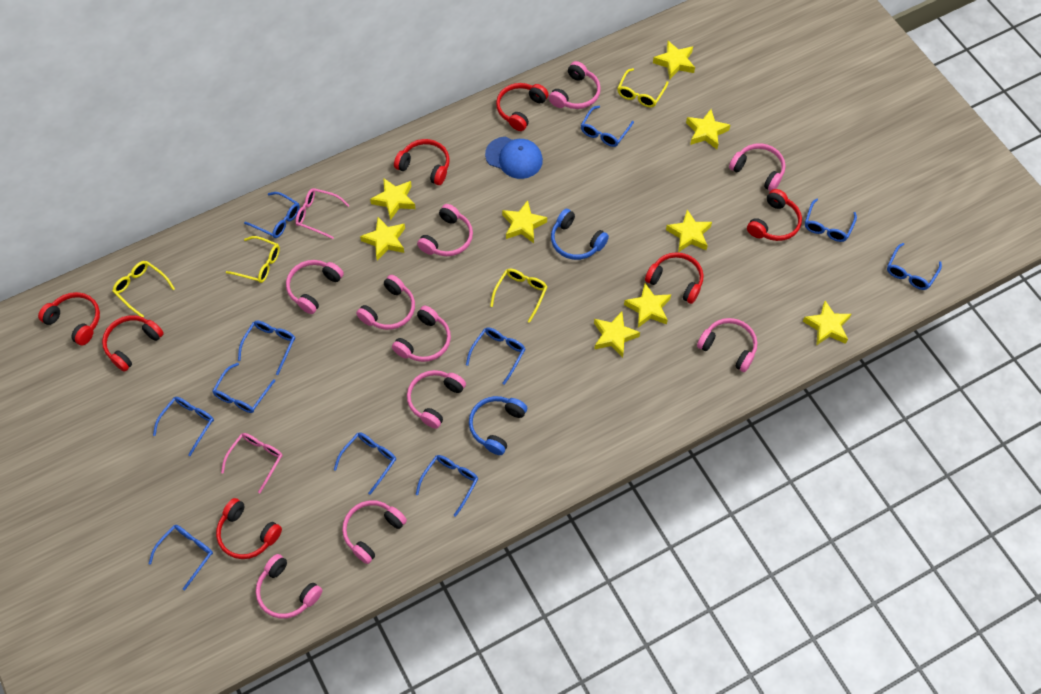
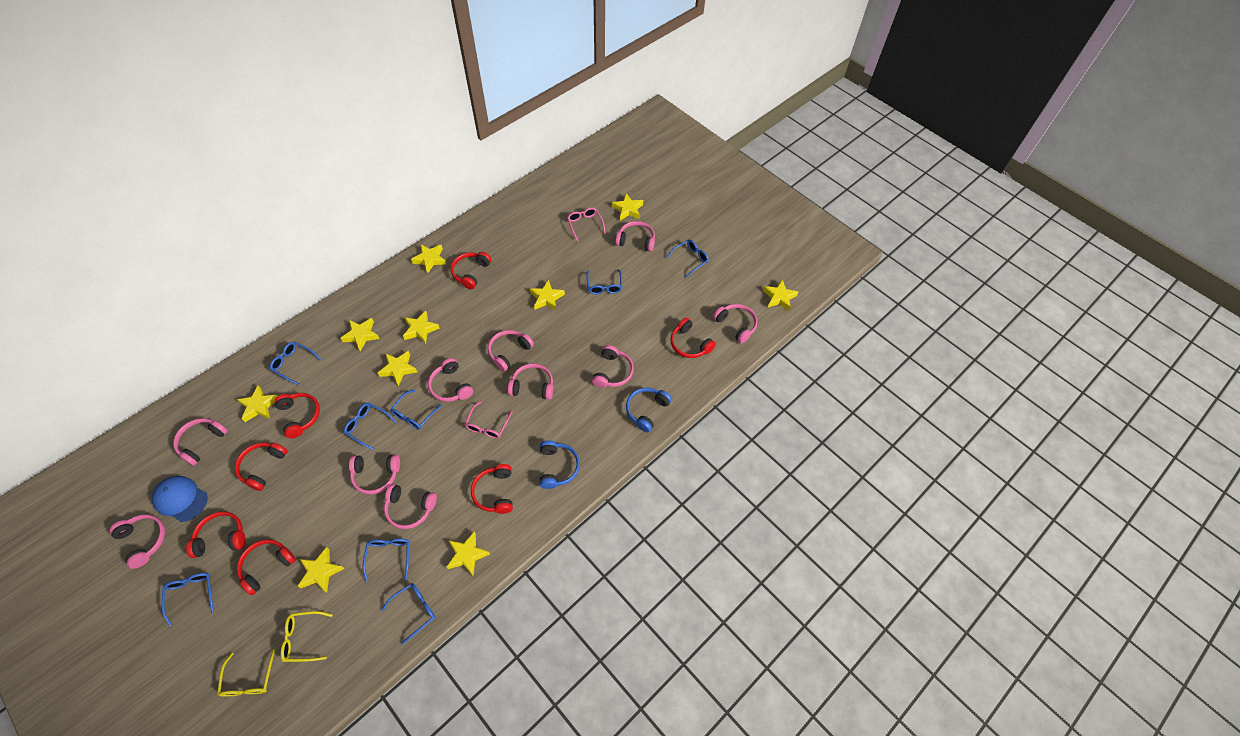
blue glasses: [149,525,213,590] [153,397,214,456] [212,363,275,413] [238,321,295,375] [244,192,300,238] [334,432,396,495] [415,455,478,517] [466,328,525,385] [580,106,634,147] [805,198,857,242] [887,243,942,290] = 11 -> [162,573,214,626] [270,342,321,385] [344,403,396,450] [363,539,410,582] [381,583,435,644] [390,389,442,429] [586,269,622,294] [667,240,709,278] = 8
yellow glasses: [112,261,175,317] [226,236,280,283] [490,269,547,323] [617,68,668,107] = 4 -> [217,649,275,696] [281,611,333,662] = 2
yellow star: [360,217,405,260] [370,178,416,220] [502,200,547,243] [594,312,640,358] [624,283,671,328] [653,41,695,79] [666,210,712,252] [686,109,730,149] [803,301,851,346] = 9 -> [237,385,277,422] [298,547,344,593] [341,318,380,351] [378,351,417,386] [403,311,440,344] [411,244,446,274] [446,531,490,576] [530,280,565,310] [612,193,643,220] [763,280,798,311] = 10

